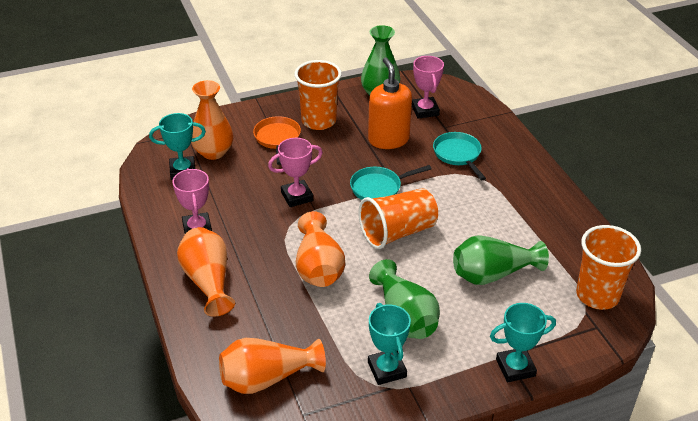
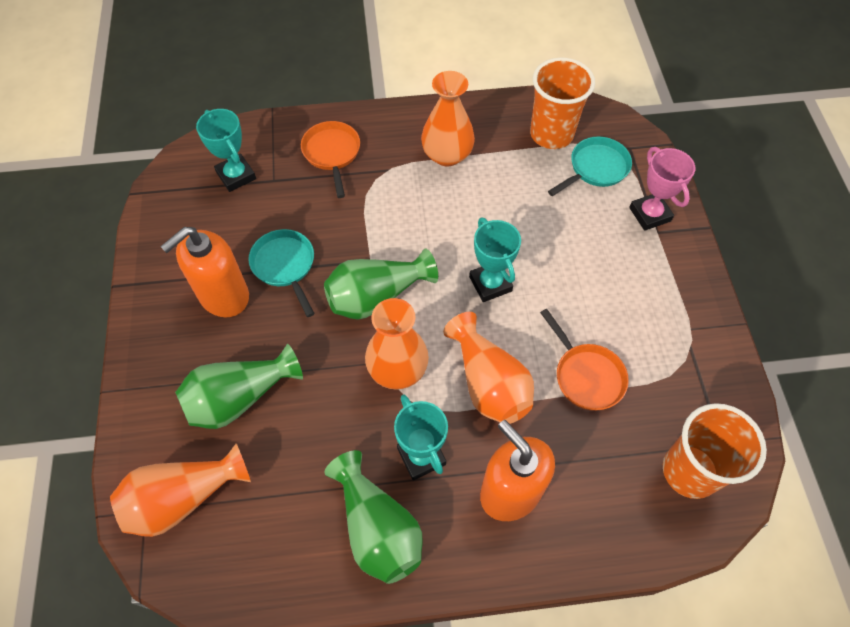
orange cup: [294,60,342,130] [359,188,438,249] [576,225,641,310] = 3 -> [530,58,595,149] [663,403,767,499] = 2
orange pan: [253,116,301,165] = 1 -> [301,121,360,198] [540,309,629,411] = 2
orange soap dispenser: [368,57,412,149] = 1 -> [160,227,249,318] [480,420,555,521] = 2
pink trophy: [172,168,212,234] [268,138,323,207] [412,56,444,119] = 3 -> [629,147,695,231] = 1

